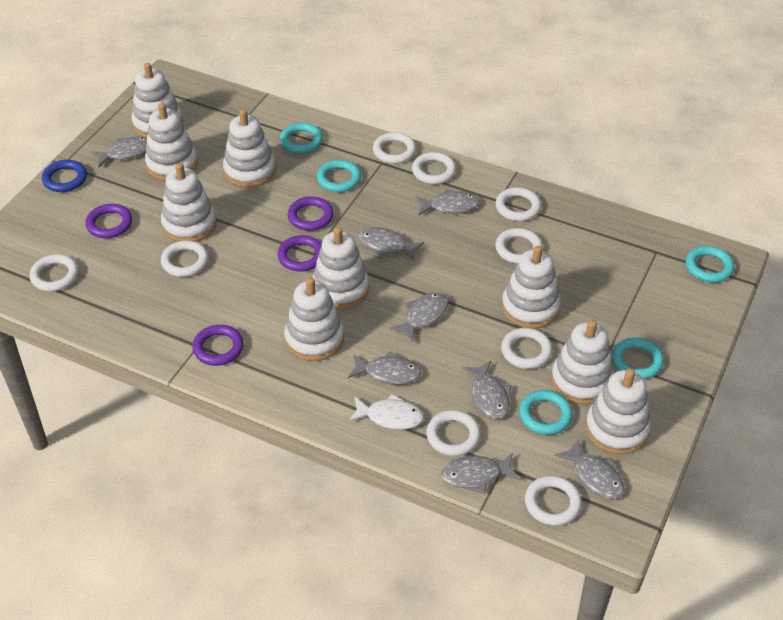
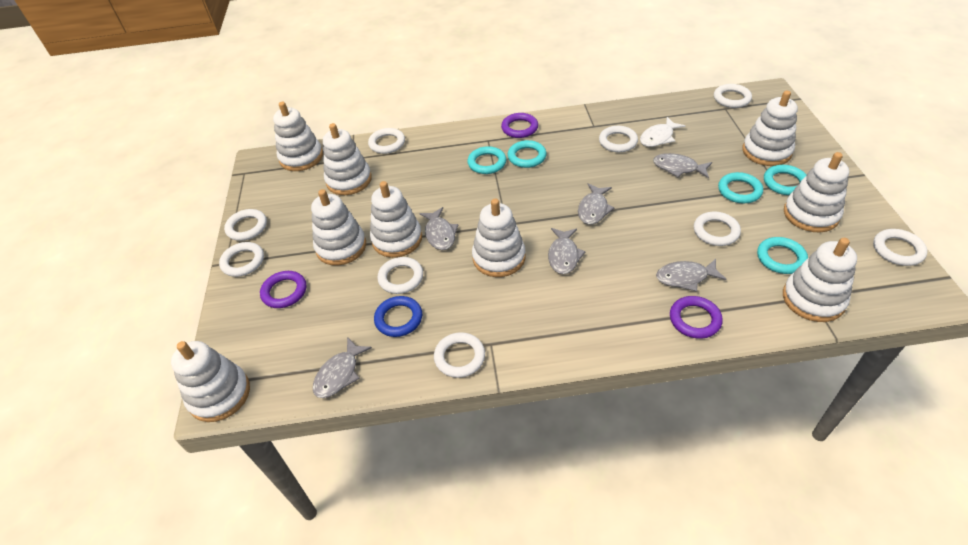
grey fish: [91,137,147,168] [348,351,421,385] [359,227,424,261] [390,292,448,343] [416,189,480,215] [441,453,520,494] [462,361,512,419] [555,440,624,499] = 8 -> [312,337,372,398] [419,207,458,250] [548,228,586,274] [578,183,614,225] [653,153,712,178] [656,259,726,292] = 6
purple ring: [85,204,132,238] [192,325,244,366] [277,235,322,272] [288,196,334,231] = 4 -> [260,271,306,308] [501,113,538,138] [670,296,722,339] = 3

